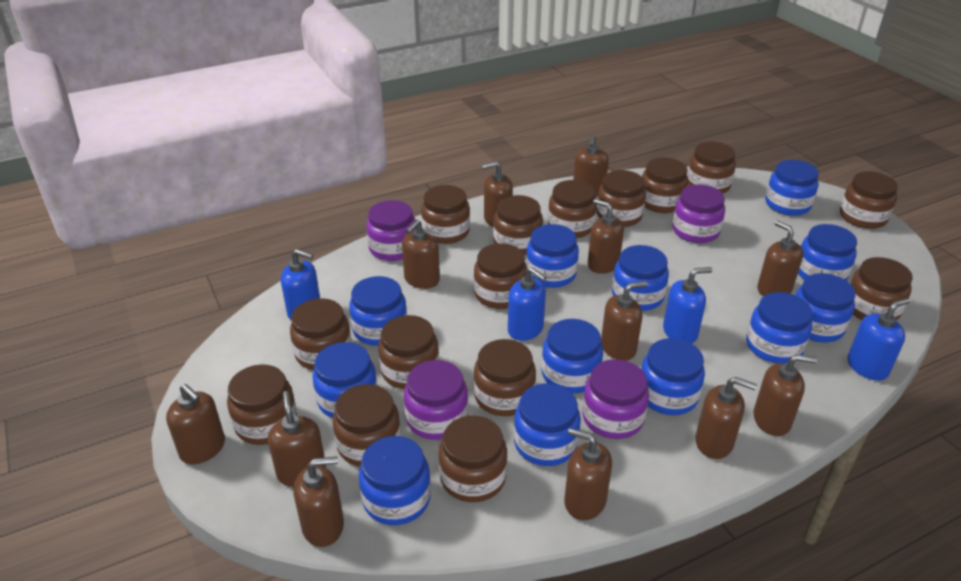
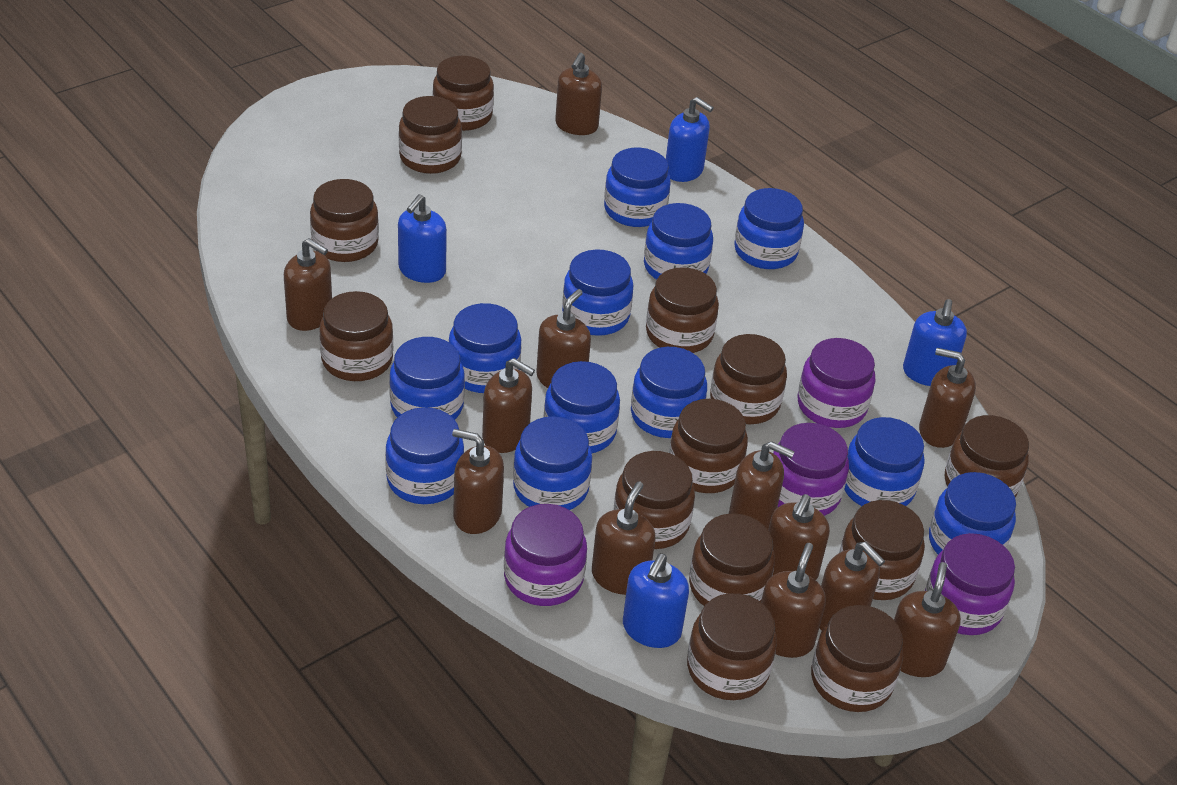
brown jar: [227,365,297,445] [290,298,352,370] [333,384,401,467] [378,315,439,389] [421,185,470,244] [438,416,507,502] [474,243,527,309] [474,339,536,416] [493,195,543,255] [548,180,597,238] [597,170,646,227] [642,157,688,213] [687,142,736,193] [840,171,898,229] [850,257,913,321] = 15 -> [310,179,379,262] [320,291,393,381] [399,96,462,174] [433,56,494,131] [614,451,695,549] [646,267,719,353] [669,399,748,493] [687,593,777,700] [689,513,775,606] [710,334,787,424] [811,605,903,712] [839,500,925,600] [945,415,1029,497] = 13

